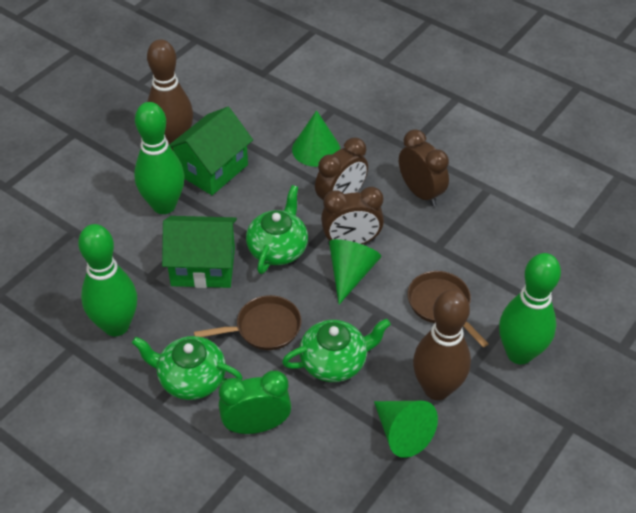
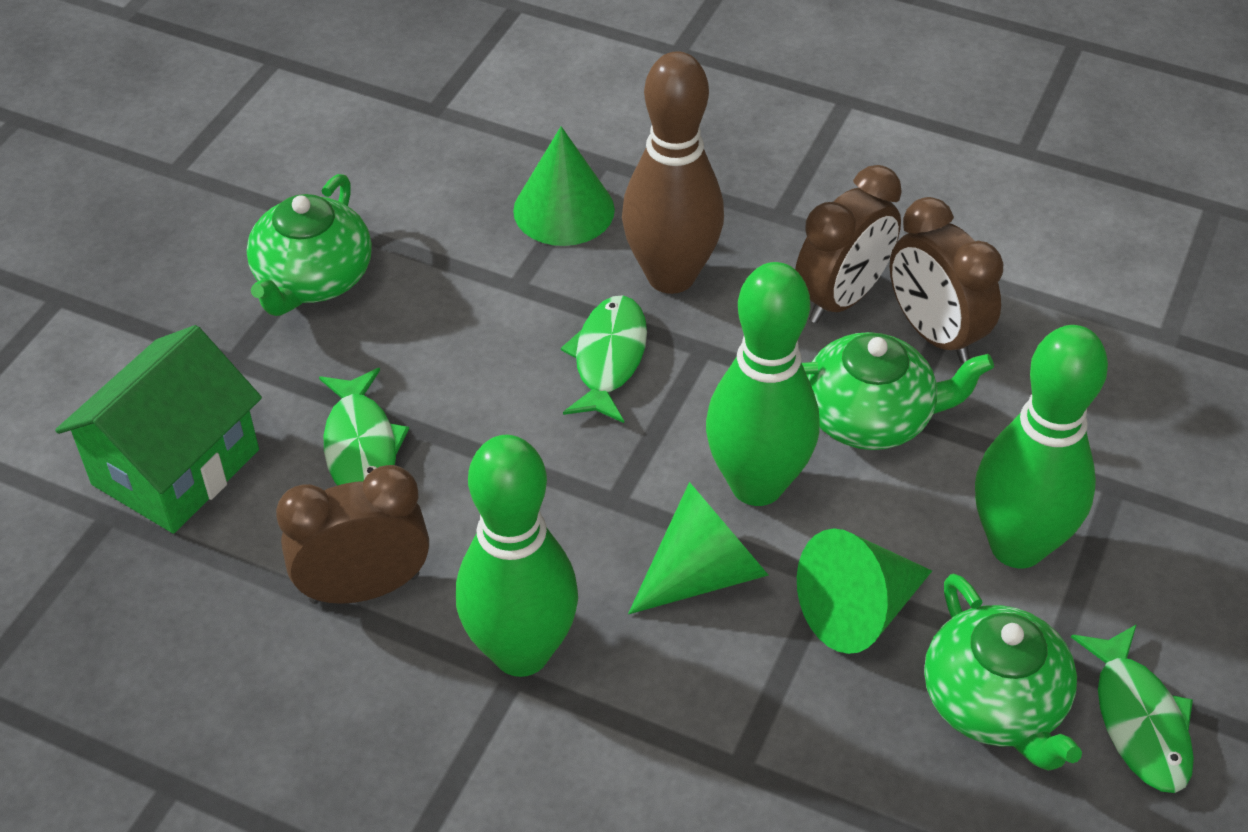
brown bowling pin: [147,39,193,150] [413,289,471,400] = 2 -> [622,51,724,294] = 1
brown pan: [194,295,301,350] [408,271,489,347] = 2 -> none = 0
green clock: [219,371,291,434] = 1 -> none = 0
green fish: none = 0 -> [319,368,409,486] [561,295,647,423] [1071,624,1194,793] = 3
green house: [162,216,237,288] [169,107,253,195] = 2 -> [55,325,262,534] = 1

